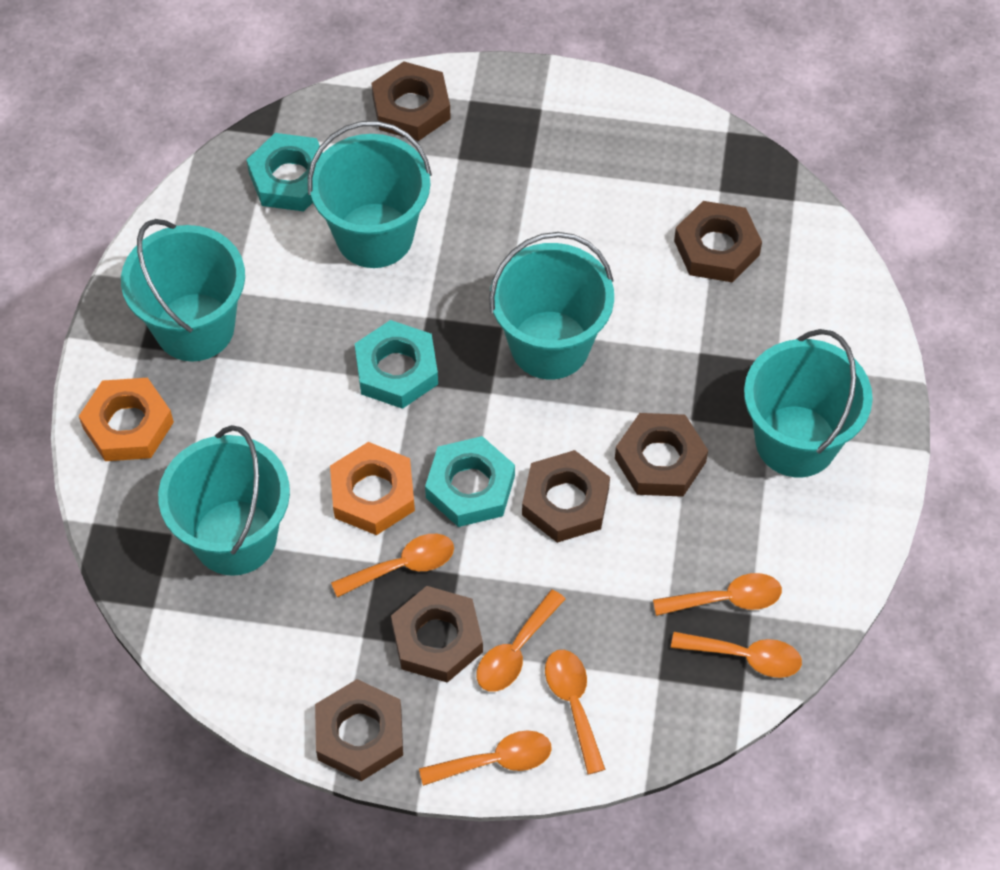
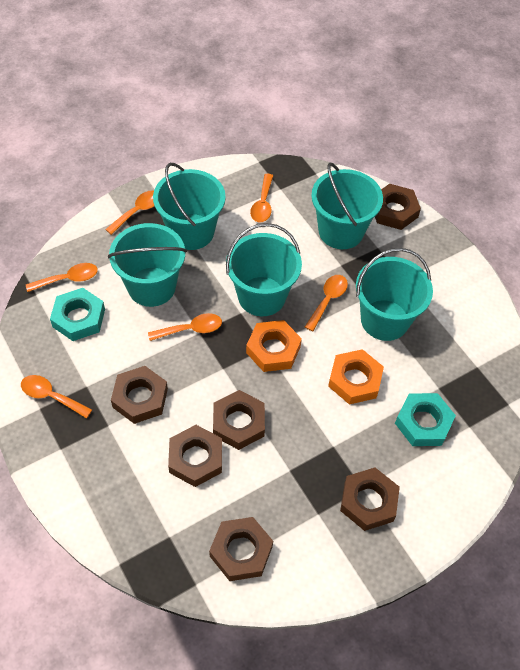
turquoise nut: [247,133,323,211] [355,320,438,409] [425,436,515,527] = 3 -> [50,288,105,341] [395,393,456,446] = 2

